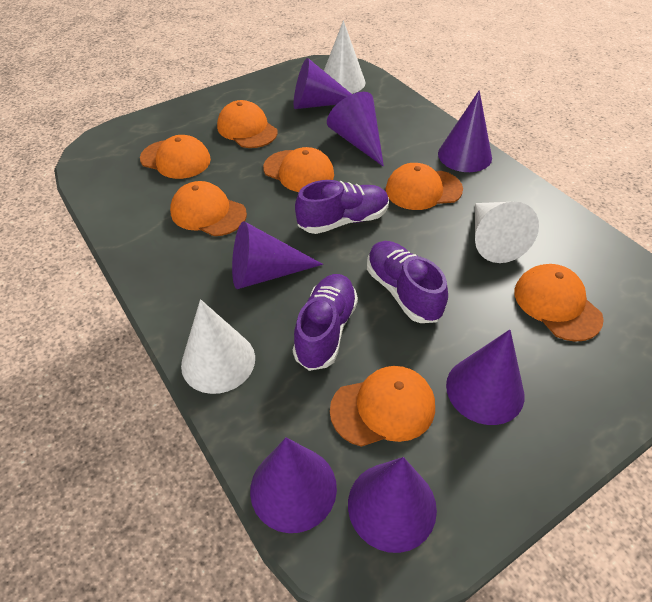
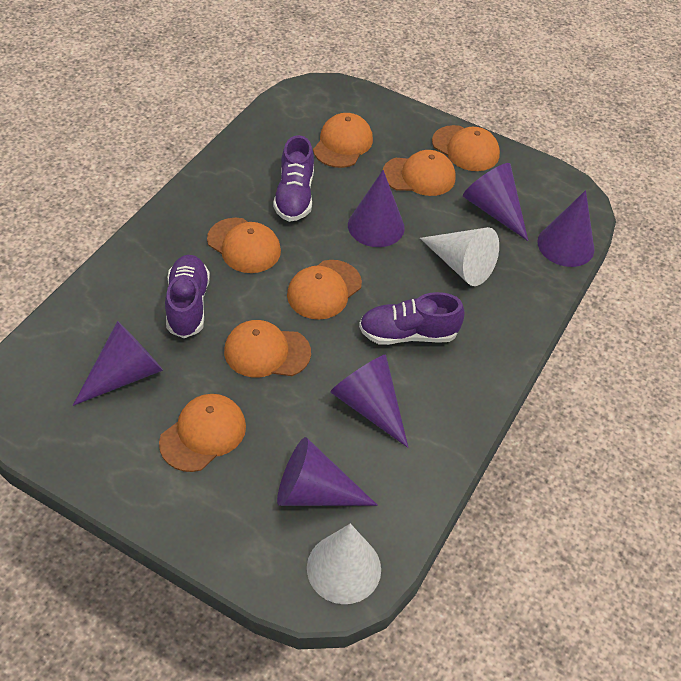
purple cone: [232,221,323,289] [250,437,337,533] [294,58,352,109] [327,92,384,167] [348,457,437,553] [438,90,492,172] [446,330,525,425] = 7 -> [73,321,163,406] [277,437,378,506] [330,354,409,448] [348,170,405,247] [463,163,528,241] [537,190,595,267] = 6
white cone: [181,299,255,394] [324,20,365,94] [475,202,539,263] = 3 -> [307,524,381,604] [420,227,499,286] = 2

